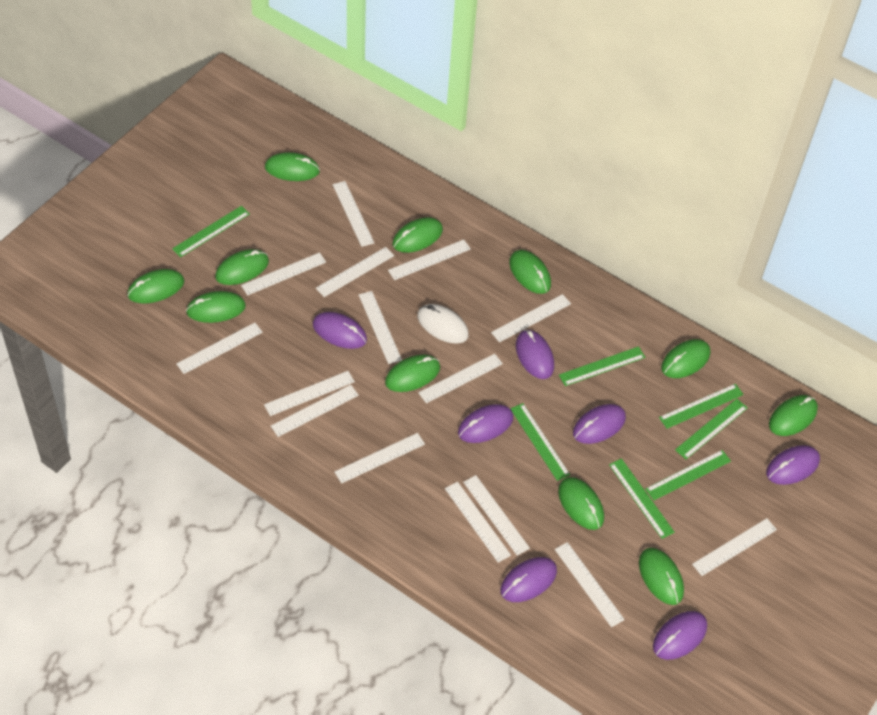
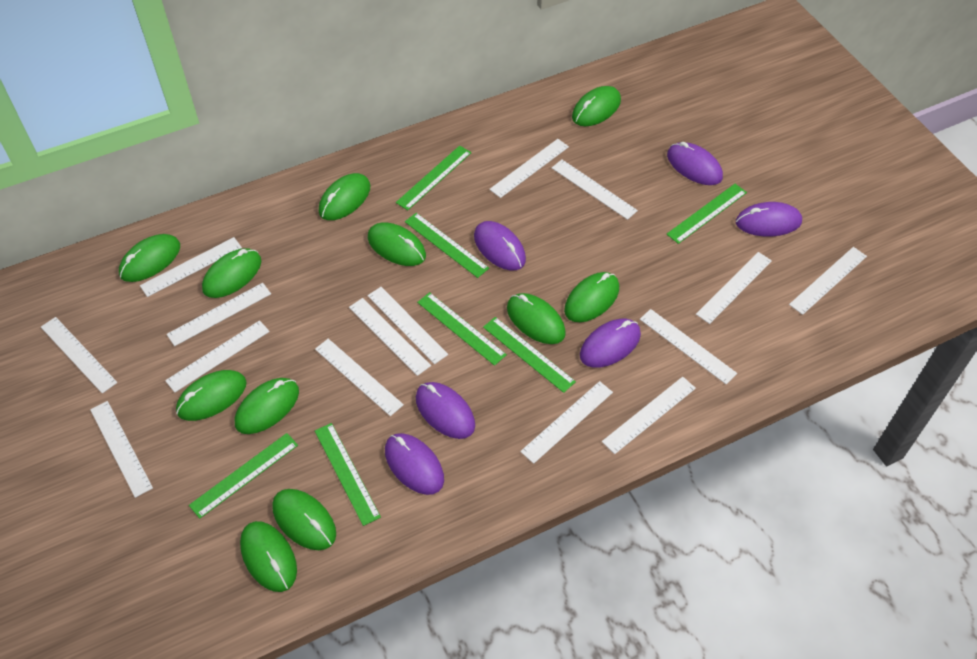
purple mouse: [313,312,367,349] [458,404,513,443] [500,557,557,602] [516,330,554,379] [573,404,626,444] [653,611,707,660] [766,445,820,485] = 7 -> [385,433,444,495] [416,382,475,439] [474,221,526,270] [580,319,641,368] [667,142,723,185] [736,202,802,237] = 6
white mouse: [417,304,469,343] = 1 -> none = 0

